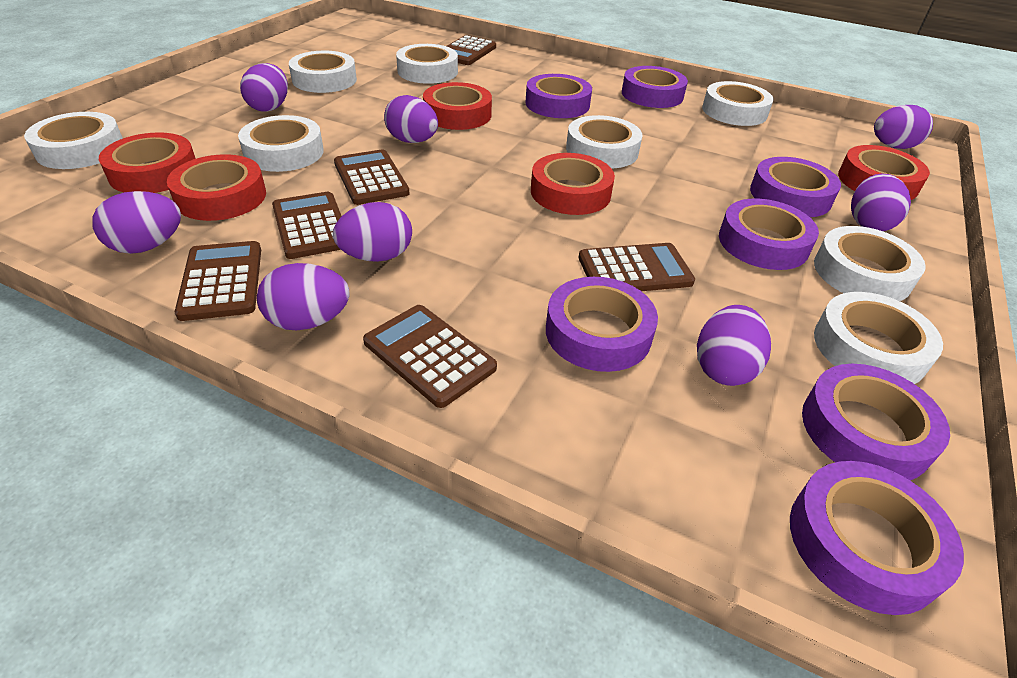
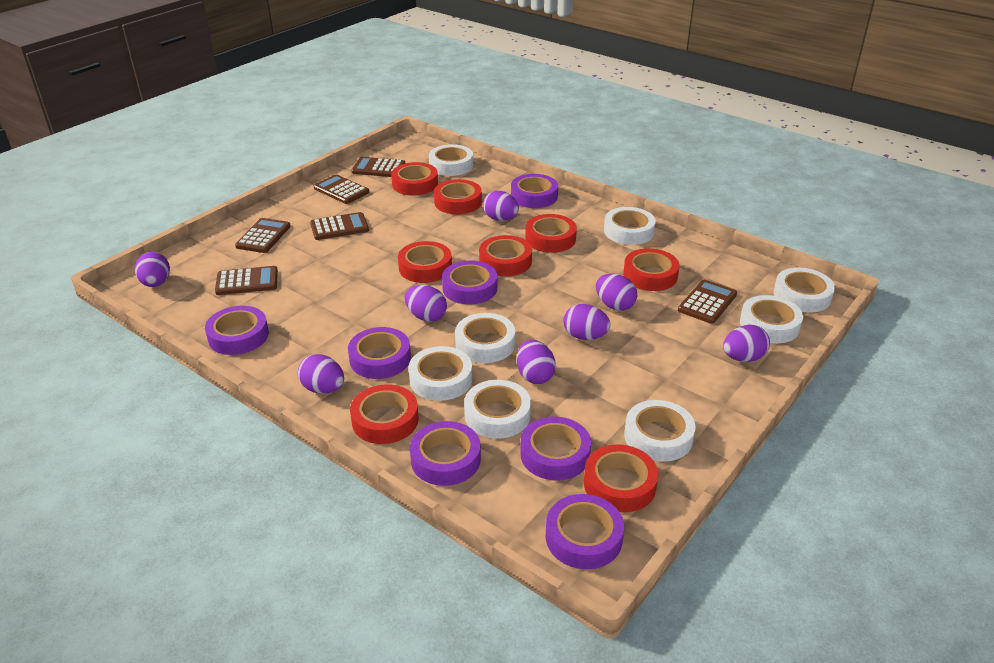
red tape: [99,132,196,193] [167,154,266,221] [423,82,492,130] [531,153,615,215] [838,145,930,200] = 5 -> [350,384,419,444] [391,162,438,195] [398,241,452,283] [434,179,482,214] [479,235,532,276] [525,214,577,253] [584,444,658,513] [623,248,679,291] = 8

